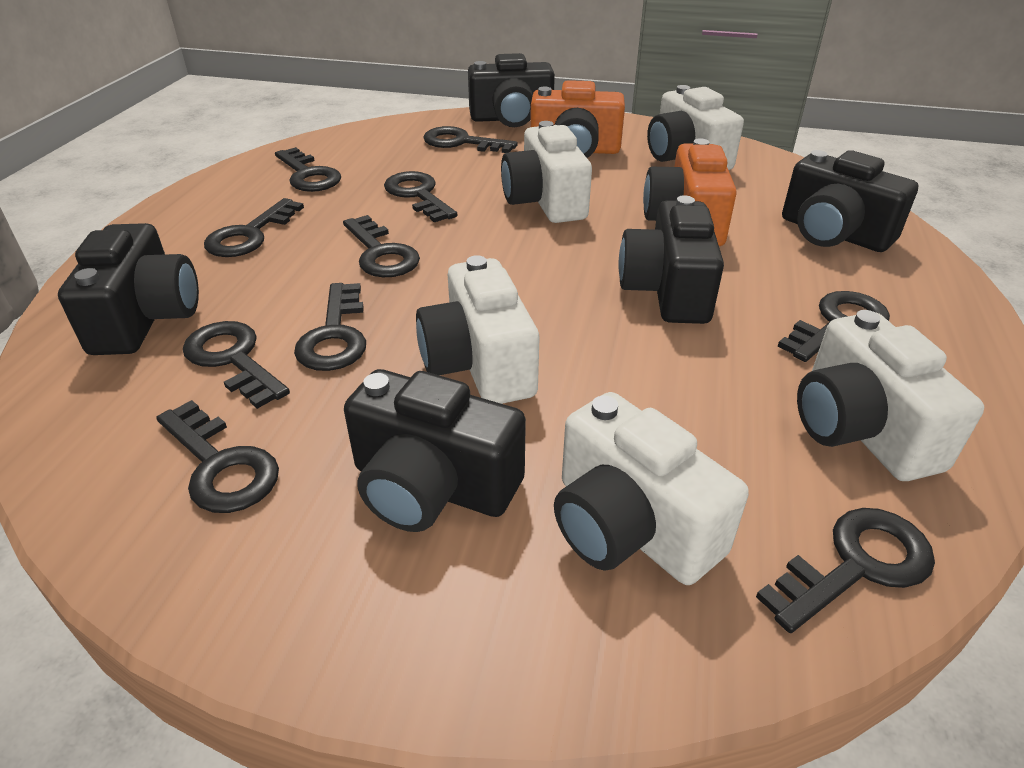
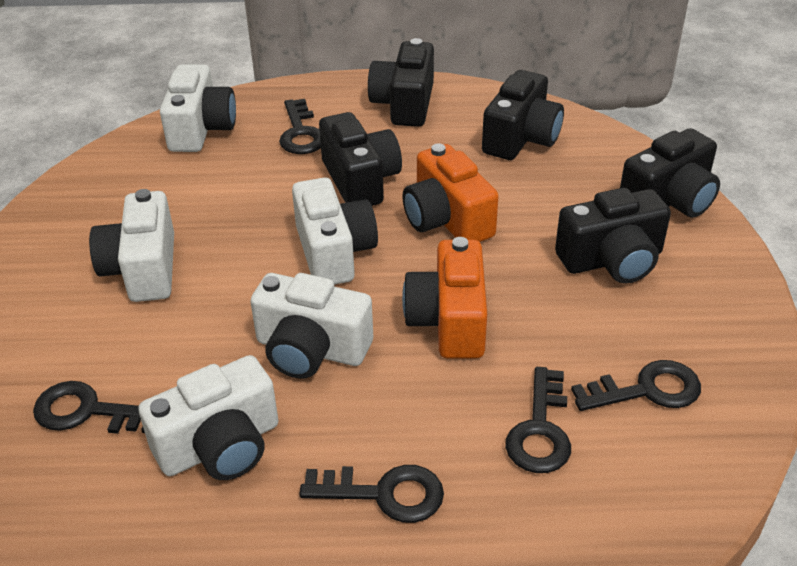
black key: [156,400,279,513] [183,321,290,409] [204,198,304,257] [275,147,341,192] [294,283,366,371] [343,215,420,277] [384,171,457,222] [423,126,518,153] [756,508,935,633] [778,291,890,362] = 10 -> [33,381,145,434] [279,99,321,154] [299,465,444,523] [505,367,571,473] [571,360,701,411] = 5

